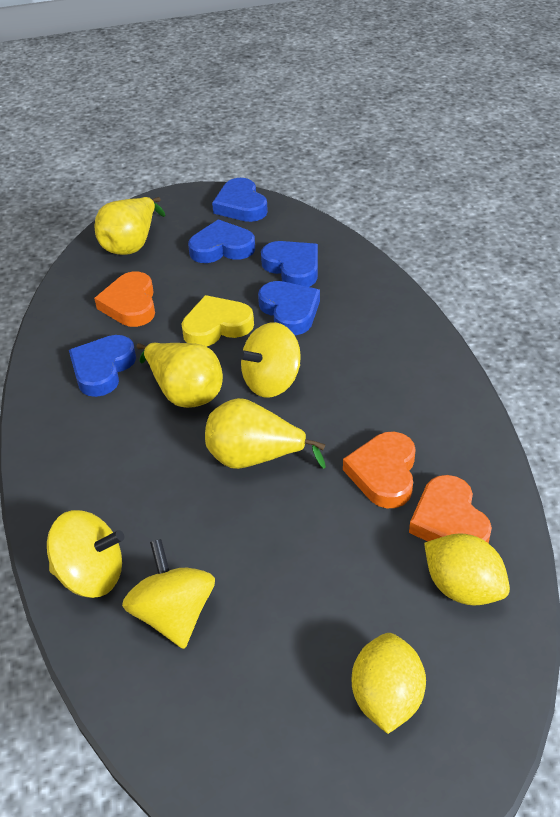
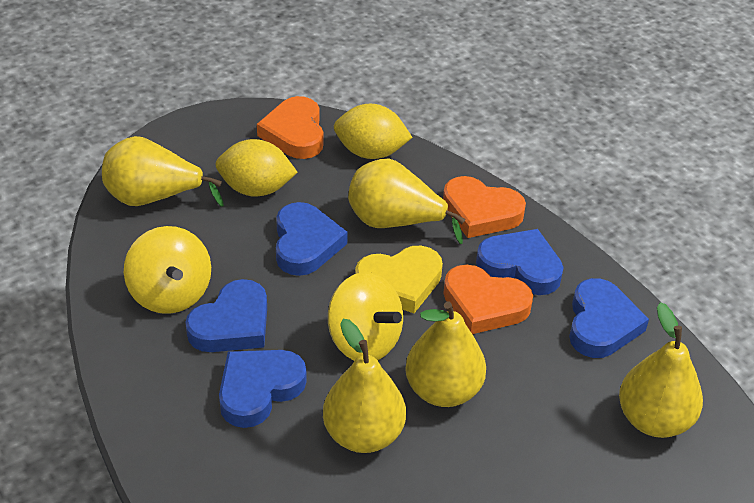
yellow pear: [94,197,165,255] [136,343,223,408] [205,398,326,469] = 3 -> [102,136,224,207] [323,319,406,453] [348,159,465,244] [405,301,486,407] [619,302,703,438] = 5
yellow spinning top: [47,510,124,598] [122,539,215,649] [237,322,301,398] = 3 -> [124,226,211,314] [328,272,403,361] = 2

